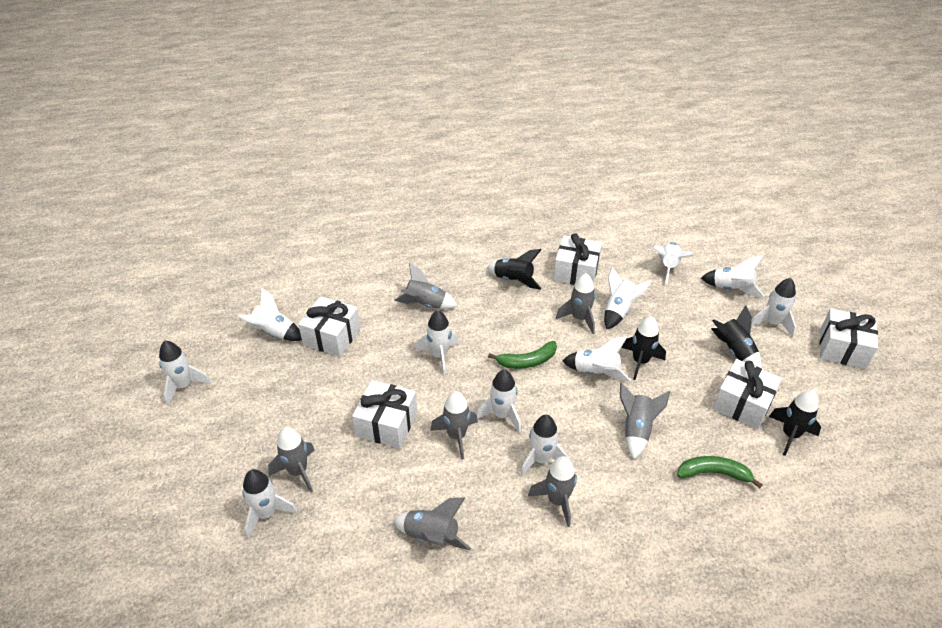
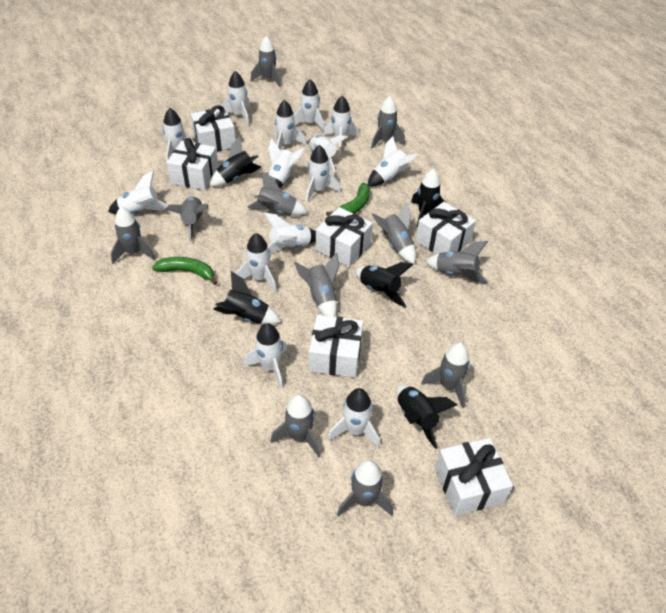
black rocket: [487,249,542,290] [622,316,666,380] [711,305,762,368] [769,390,821,456] = 4 -> [209,137,261,187] [213,271,281,324] [355,262,413,307] [396,385,457,449] [411,169,445,228] = 5
grey rocket: [268,427,315,492] [393,498,471,550] [394,263,457,309] [430,391,478,459] [528,456,577,527] [556,273,596,334] [620,382,670,459] = 7 -> [111,207,155,264] [165,197,208,242] [247,171,308,216] [251,36,281,87] [271,394,321,457] [294,253,339,317] [337,460,393,517] [371,96,405,149] [371,202,416,264] [421,343,470,408] [425,241,488,284] = 11
white gift: [298,296,361,357] [352,380,417,449] [553,233,602,285] [713,359,782,430] [819,308,878,369] = 5 -> [166,138,218,190] [191,105,236,151] [309,315,363,378] [316,207,373,267] [416,202,476,254] [435,438,513,516] = 6
white rocket: [159,341,211,406] [238,288,302,341] [242,469,298,539] [416,310,459,375] [476,370,521,433] [520,415,569,476] [563,336,631,381] [604,266,652,329] [652,242,694,284] [701,256,764,297] [751,278,796,338] = 11 -> [108,171,168,214] [163,108,196,161] [221,71,250,125] [236,233,277,292] [243,323,287,388] [264,212,316,253] [268,138,306,188] [274,100,306,150] [294,79,325,132] [306,145,340,203] [309,135,347,172] [323,96,358,153] [328,388,380,448] [368,136,418,187] = 14

